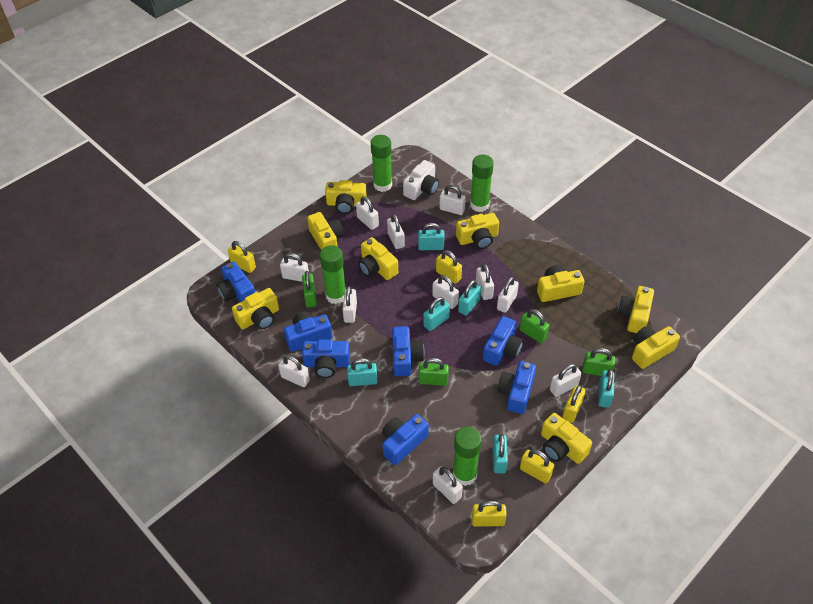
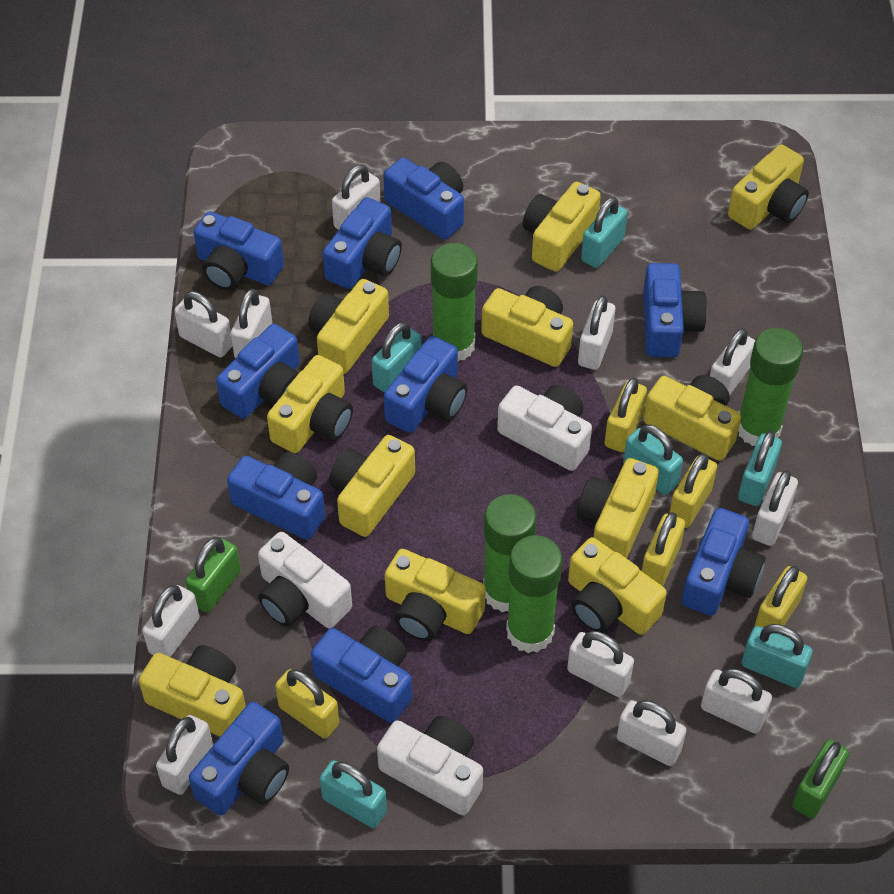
blue camera: [217,261,255,302] [284,311,332,352] [302,340,350,378] [382,414,429,465] [392,326,425,376] [483,316,523,366] [498,361,536,414] = 7 -> [189,702,289,816] [193,211,284,290] [216,324,300,419] [227,452,325,540] [311,626,412,723] [323,197,402,289] [383,158,464,240] [384,336,468,433] [643,263,707,357] [682,508,765,616] = 10
green padlock: [302,271,317,307] [419,358,449,386] [520,309,549,343] [582,348,615,376] = 4 -> [185,537,241,612] [792,739,849,818] = 2
white camera: [403,160,439,200] = 1 -> [258,532,352,628] [377,716,483,815] [497,385,592,471] = 3
yellow camera: [232,288,279,330] [307,212,344,250] [325,180,367,214] [359,237,398,280] [456,213,499,249] [537,265,585,302] [541,413,592,464] [618,286,654,333] [632,326,680,369] = 9 -> [139,645,246,737] [267,355,353,453] [308,279,389,374] [329,435,415,537] [385,549,486,641] [481,286,573,367] [523,182,601,272] [568,537,667,635] [577,458,659,558] [643,375,741,461] [728,144,809,230] = 11

